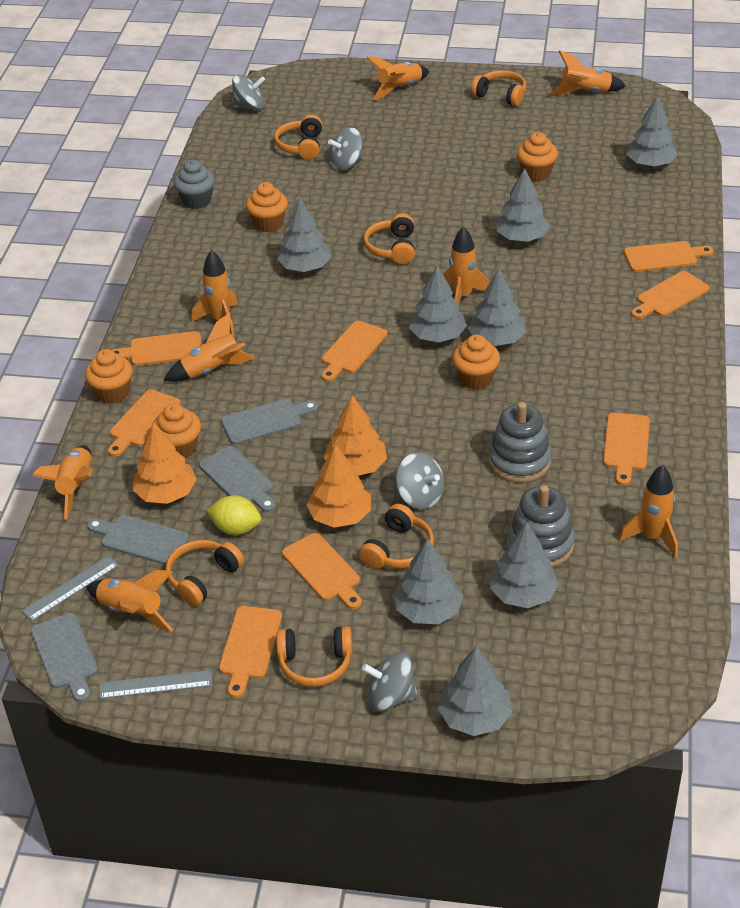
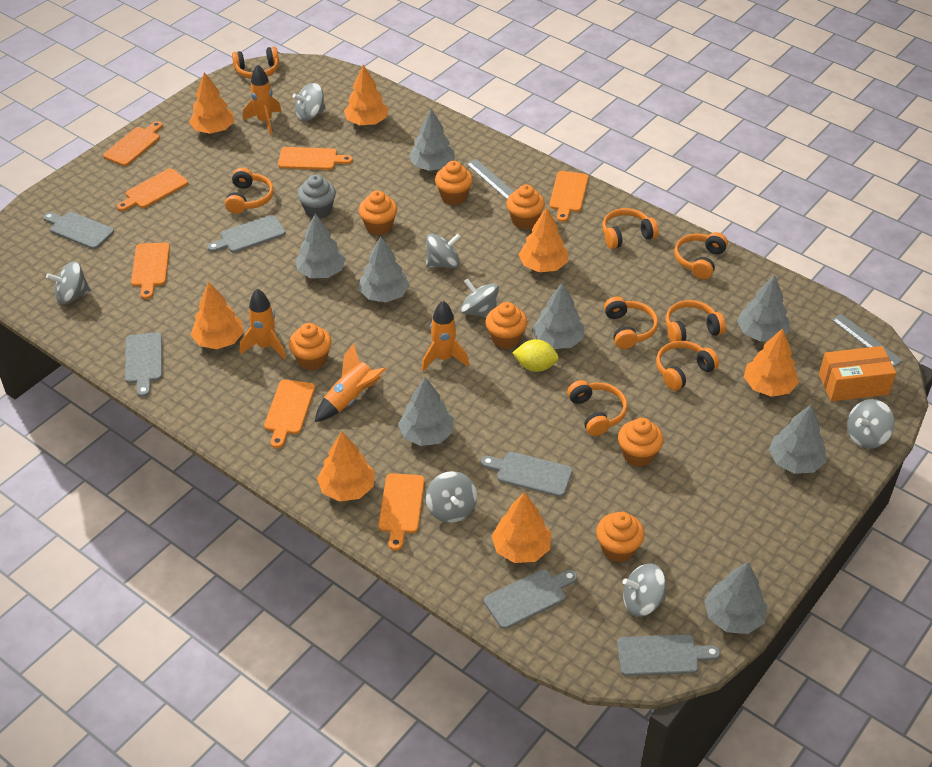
grey cutting board: [31,613,98,702] [87,515,189,565] [199,446,276,512] [221,399,318,444] = 4 -> [43,212,114,249] [125,332,162,397] [208,215,286,253] [481,452,573,497] [484,569,577,629] [617,634,720,676] = 6
grey spinning top: [232,75,265,110] [328,127,363,171] [362,652,418,711] [396,453,444,510] = 4 -> [46,261,91,304] [293,83,326,121] [426,234,461,268] [426,471,477,523] [461,279,499,318] [623,563,666,617] [847,399,895,449] = 7
grey stacking toy: [488,402,552,483] [508,485,575,567] = 2 -> none = 0
orange box: none = 0 -> [819,346,896,401] = 1
orange cupcake: [85,349,133,404] [154,404,201,458] [246,182,288,232] [452,335,500,389] [517,132,558,181] = 5 -> [289,323,332,370] [359,190,397,235] [435,161,473,205] [485,302,527,349] [506,184,545,229] [596,512,645,562] [618,418,663,467] = 7
orange cutting board: [108,389,181,457] [112,331,202,366] [219,606,282,698] [282,533,362,609] [322,321,387,382] [603,413,650,485] [624,241,713,272] [631,271,709,319] = 8 -> [103,121,163,166] [117,168,188,211] [131,242,170,299] [264,380,315,448] [278,147,353,170] [379,473,425,551] [549,171,588,222] = 7
orange headphones: [166,540,244,606] [274,114,322,160] [276,626,352,687] [359,504,434,569] [363,213,415,264] [471,70,526,107] = 6 -> [225,168,274,214] [232,47,279,79] [567,380,627,436] [602,208,659,249] [604,297,658,349] [656,341,719,391] [666,300,726,342] [674,232,728,279] = 8
orange rocket: [32,445,92,519] [87,570,173,632] [164,313,255,382] [192,250,238,336] [366,56,429,100] [443,226,489,304] [550,50,626,95] [619,465,678,558] = 8 -> [240,289,286,360] [243,64,282,135] [315,343,386,422] [422,301,469,371] = 4
orange tree: [133,422,197,504] [306,444,371,527] [324,395,387,476] = 3 -> [189,72,234,134] [191,282,244,349] [317,431,375,502] [344,65,388,125] [492,492,551,563] [518,207,568,272] [744,328,799,397] = 7

